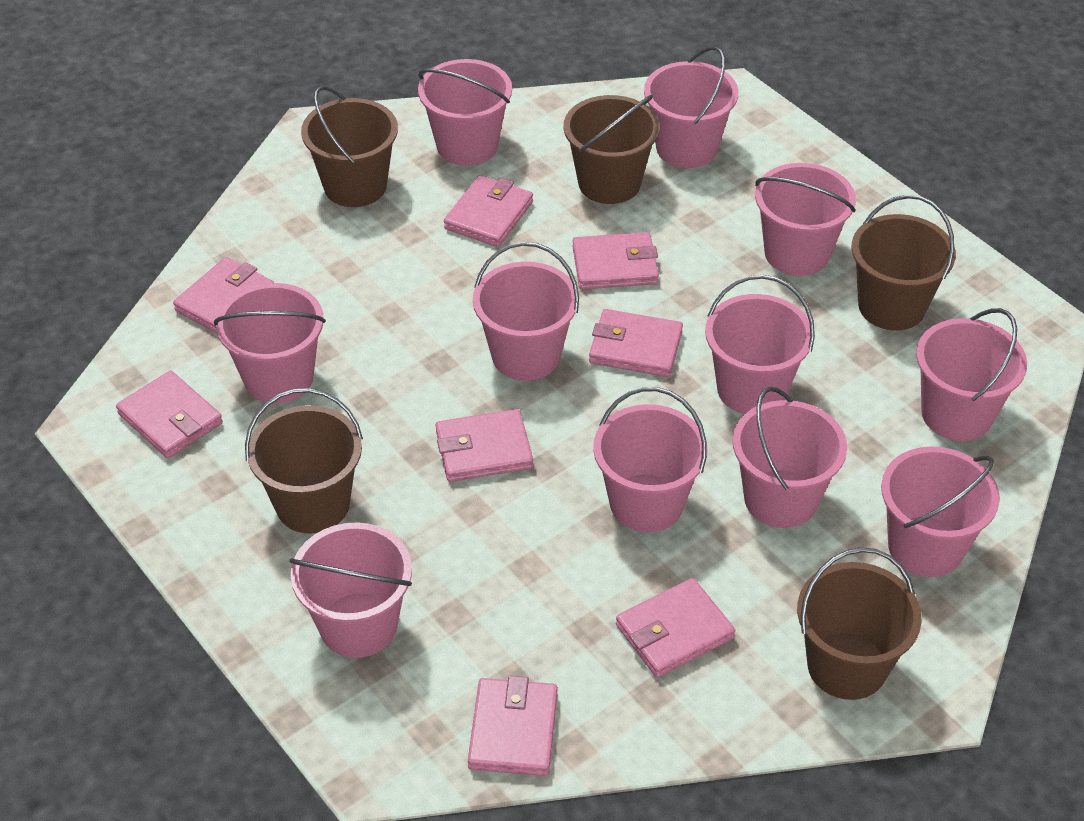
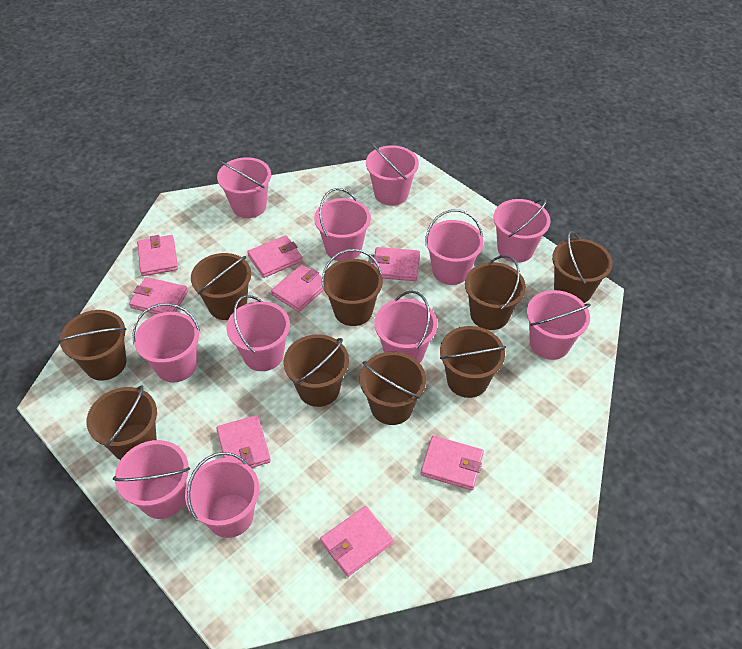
brown bucket: [245,388,363,533] [301,86,398,207] [564,95,660,204] [797,547,922,700] [851,195,956,331] = 5 -> [58,310,127,381] [86,385,157,460] [191,253,251,320] [284,334,349,407] [322,249,383,326] [360,352,426,425] [440,326,506,398] [465,255,526,330] [552,231,612,303] = 9

